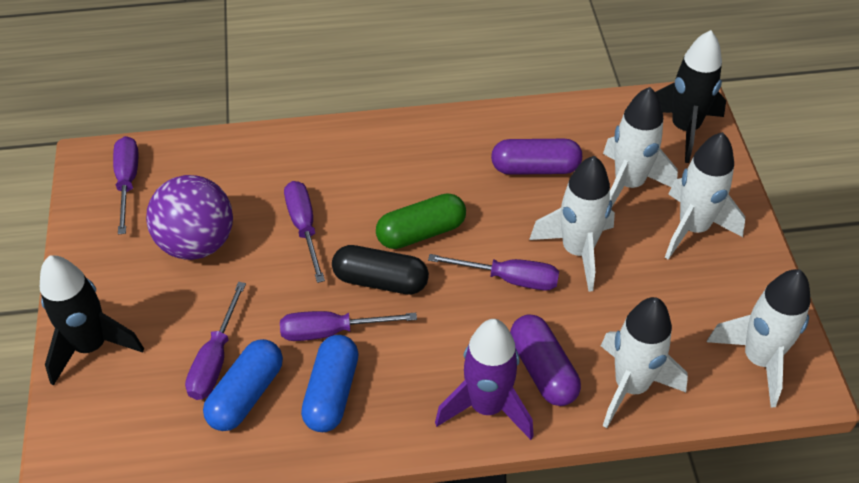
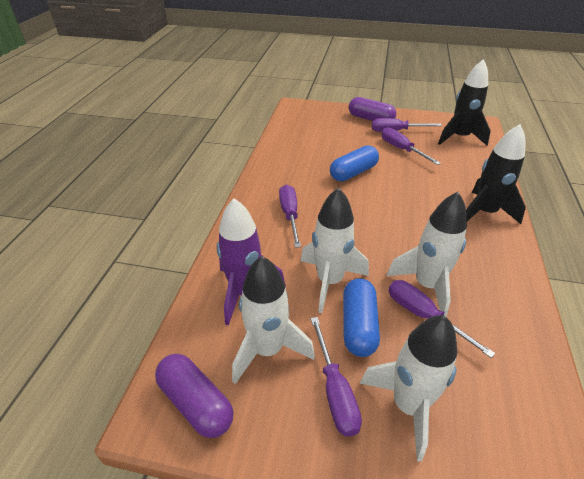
black capsule: [332,245,429,295] = 1 -> none = 0
green capsule: [376,193,466,249] = 1 -> none = 0
purple ball: [146,175,233,260] = 1 -> none = 0
white rocket: [529,156,615,292] [601,297,688,428] [603,87,678,206] [665,132,745,260] [707,269,811,407] = 5 -> [232,256,315,384] [301,188,369,313] [359,315,457,461] [386,192,467,316] = 4

